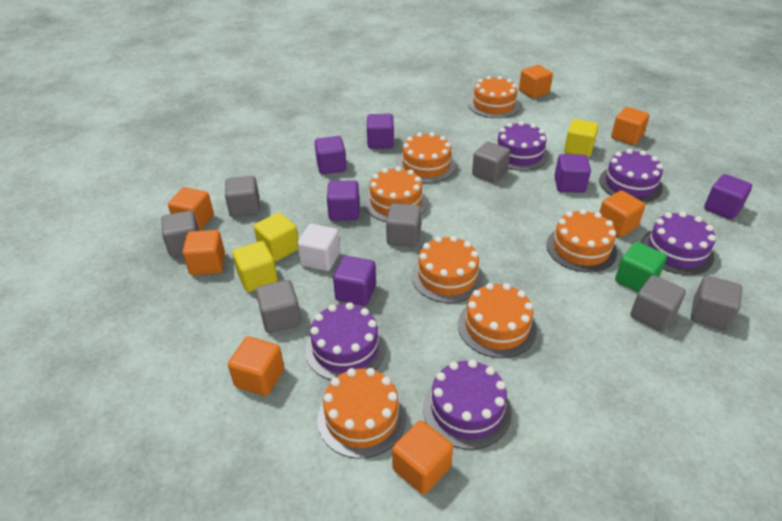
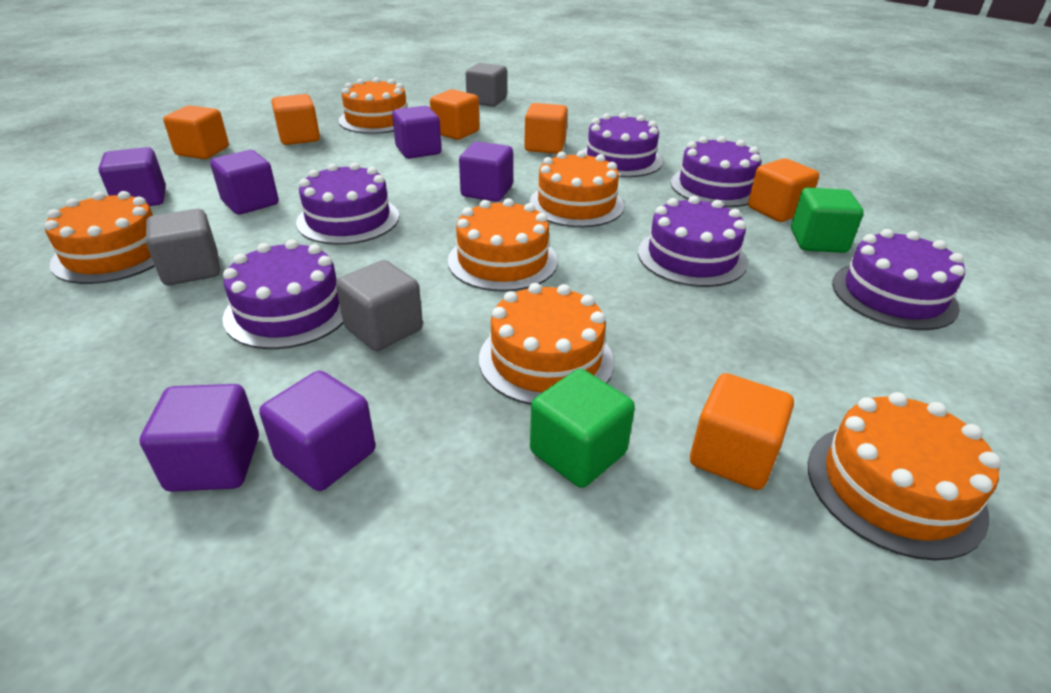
green cube: [615,242,667,292] = 1 -> [530,369,635,488] [791,187,864,253] = 2
grey cube: [161,211,199,257] [225,176,260,217] [256,280,301,333] [386,203,422,247] [472,142,510,183] [630,275,686,332] [691,275,742,330] = 7 -> [146,209,220,285] [336,260,423,351] [466,63,507,107] = 3
orange cake: [317,368,406,459] [365,166,427,222] [397,132,456,183] [411,236,484,303] [458,283,537,358] [468,76,520,118] [546,209,617,273] = 7 -> [44,191,155,284] [338,77,407,134] [448,198,558,292] [479,283,614,405] [529,150,624,227] [808,392,1001,561] = 6
orange cube: [168,187,214,231] [183,230,225,275] [228,336,284,396] [392,420,453,494] [519,65,553,99] [600,190,645,238] [611,107,650,145] = 7 -> [163,105,229,159] [272,94,320,145] [430,89,479,140] [524,103,568,154] [690,373,794,490] [748,158,819,222] = 6
purple cake: [305,302,386,380] [423,359,512,450] [496,121,549,171] [599,149,663,203] [641,211,716,275] = 5 -> [223,240,343,349] [296,162,399,245] [582,112,663,177] [638,196,748,287] [670,136,761,207] [832,229,965,330] = 6
white cube: [297,224,340,271] = 1 -> none = 0
yellow cube: [232,241,278,292] [254,213,298,262] [564,119,599,157] = 3 -> none = 0

